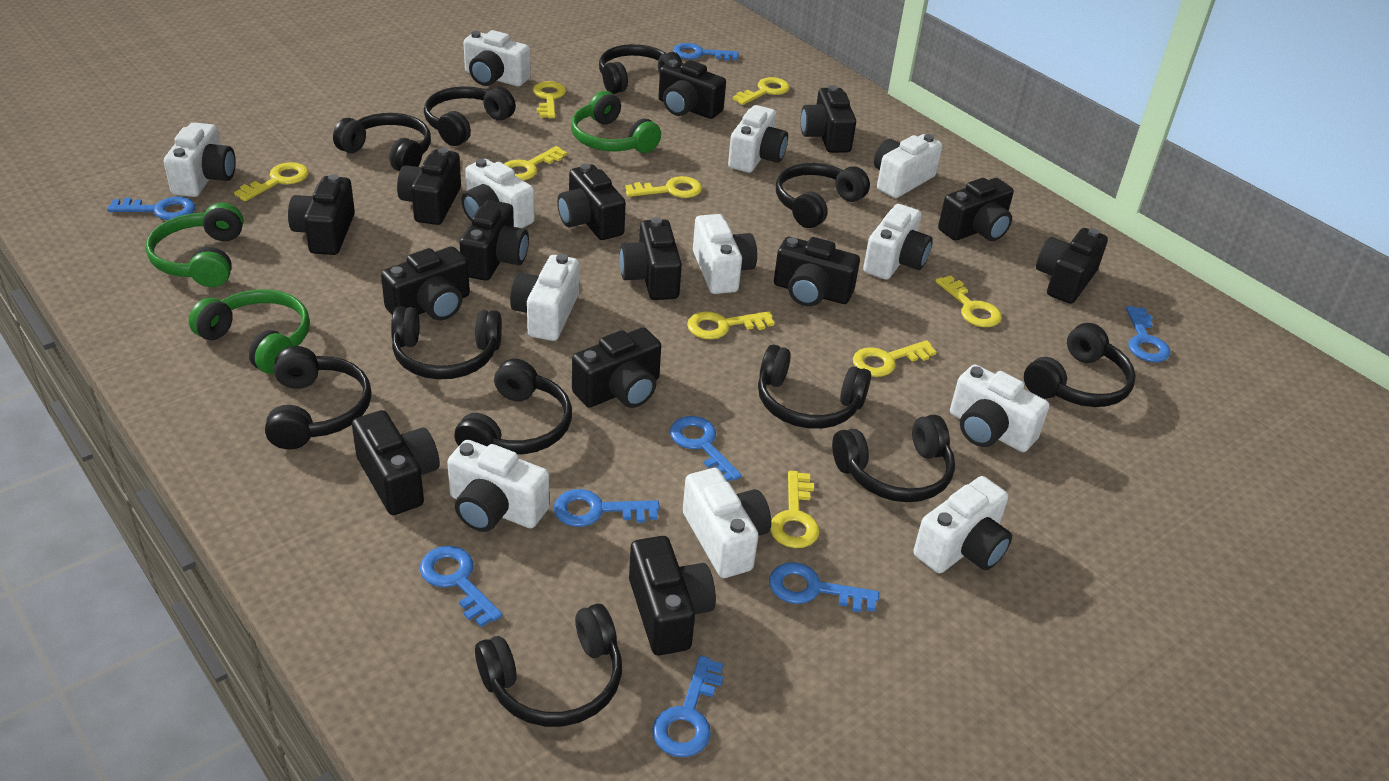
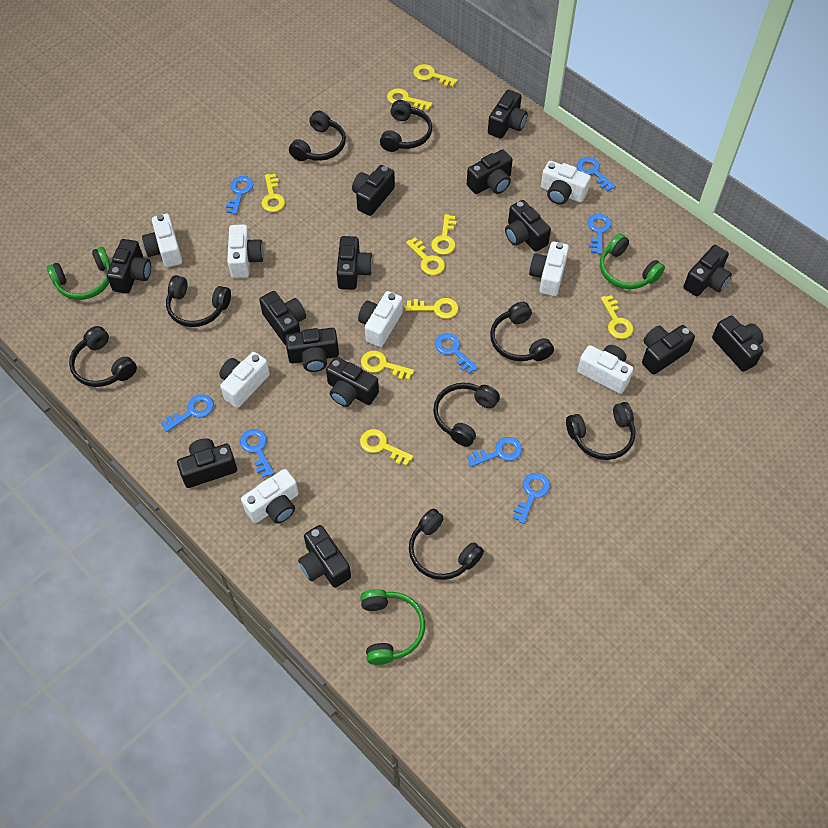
black headphones: [265,346,372,449] [333,113,431,171] [391,307,502,379] [424,86,516,146] [454,358,572,455] [475,604,622,727] [599,44,682,94] [758,345,871,429] [776,163,870,228] [832,414,955,502] [1024,323,1136,407] = 11 -> [69,326,137,387] [166,275,231,327] [289,111,346,161] [380,100,432,152] [409,508,484,580] [433,383,500,447] [490,302,554,361] [566,402,635,460] = 8
white camera: [164,123,236,197] [447,440,550,532] [462,159,535,228] [463,30,531,87] [510,254,579,341] [683,468,771,578] [693,214,757,294] [728,105,788,173] [863,204,933,280] [874,134,942,198] [913,476,1012,573] [950,364,1049,452] = 12 -> [142,214,182,267] [219,352,270,408] [227,224,264,278] [241,469,299,524] [358,291,403,347] [529,242,569,296] [541,161,591,205] [577,345,633,394] = 8

